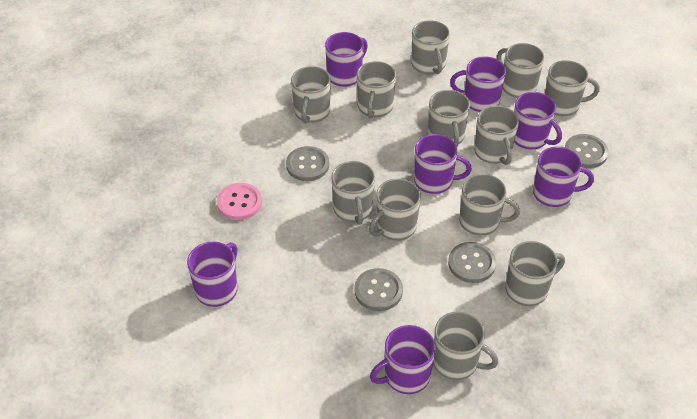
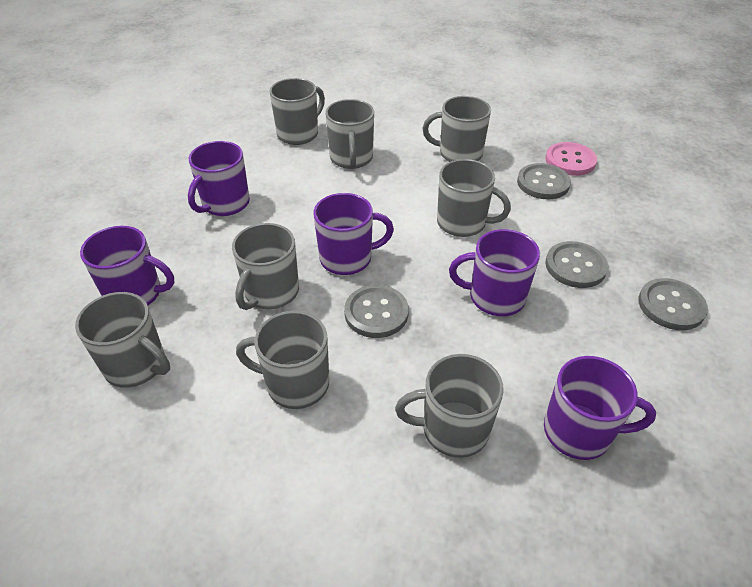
grey mug: [291,66,331,124] [331,161,375,225] [357,61,396,118] [369,179,421,241] [411,20,450,75] [428,90,470,147] [433,311,499,380] [459,174,520,236] [474,105,519,165] [497,43,544,98] [505,241,565,306] [545,60,600,116] = 12 -> [75,292,170,388] [232,223,299,310] [236,311,329,409] [270,78,325,145] [325,99,374,169] [395,354,504,458] [423,96,491,162] [437,159,511,237] = 8
purple mug: [187,242,237,307] [325,32,368,87] [370,325,436,394] [414,134,472,194] [450,56,506,112] [514,92,562,149] [533,147,594,207] = 7 -> [80,226,174,305] [188,141,250,216] [314,193,394,275] [449,229,540,316] [544,356,656,460] = 5

